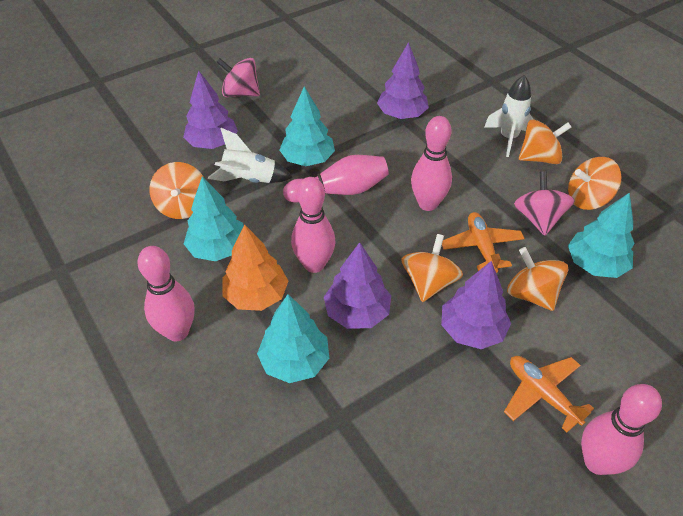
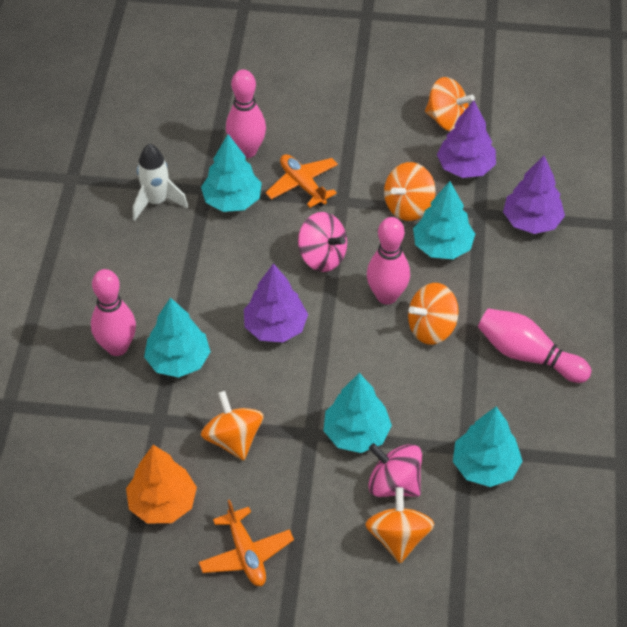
pink bowling pin: [137,246,195,341] [283,155,389,203] [291,177,335,273] [411,116,452,211] [581,384,662,475] = 5 -> [91,269,136,356] [226,69,266,158] [367,217,410,305] [478,308,591,383] = 4
purple tree: [183,70,238,149] [324,242,391,329] [377,42,429,119] [441,261,511,349] = 4 -> [244,263,308,343] [437,100,496,178] [503,155,565,234] = 3
turquoise tree: [184,177,244,261] [257,294,329,383] [280,86,335,166] [568,192,635,278] = 4 -> [144,297,211,378] [201,134,262,212] [324,373,392,453] [413,181,475,259] [453,407,522,487] = 5
white rocket: [208,128,293,183] [484,75,533,157] = 2 -> [133,144,188,221] = 1

